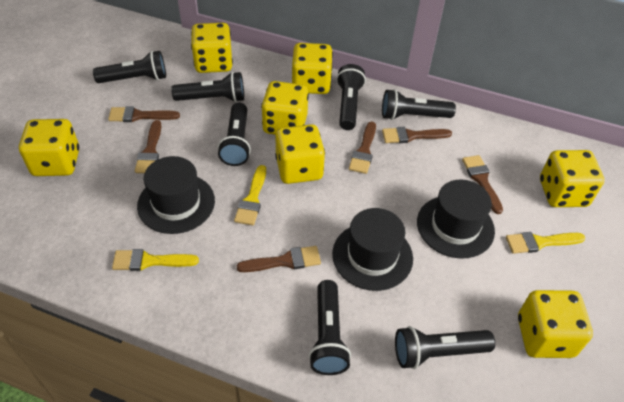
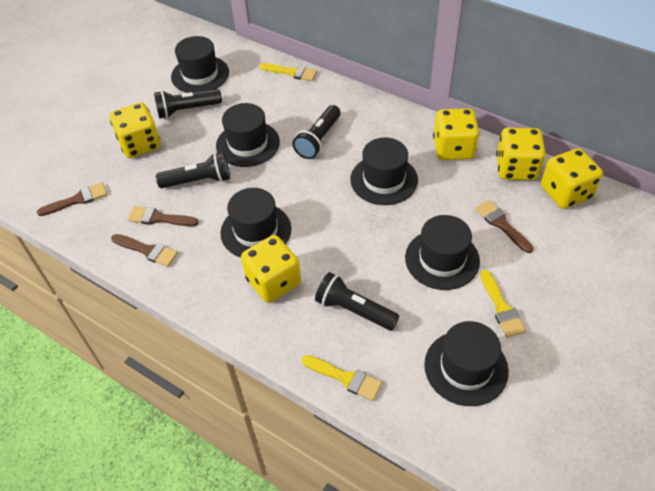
black flashlight: [93,51,166,83] [171,72,244,102] [218,103,251,166] [309,280,351,375] [336,64,366,130] [382,89,456,120] [395,326,495,369] = 7 -> [154,89,222,119] [156,152,230,188] [292,105,341,159] [315,272,399,331] = 4
black hat: [137,156,215,234] [332,208,413,291] [417,180,495,259] = 3 -> [171,36,229,93] [216,103,280,167] [220,188,291,257] [350,138,418,205] [405,215,480,290] [424,321,509,406] = 6
brown brush: [108,106,180,122] [135,120,162,173] [237,246,321,272] [349,121,376,174] [382,127,452,143] [462,155,503,214] = 6 -> [37,182,107,216] [111,234,178,267] [128,206,199,226] [475,200,534,253] = 4
yellow dice: [19,119,79,176] [191,23,233,73] [261,81,309,135] [275,124,325,184] [292,43,333,94] [518,290,593,358] [540,150,605,207] = 7 -> [110,102,161,158] [241,235,301,303] [433,108,479,160] [496,128,546,180] [541,148,603,209] = 5

